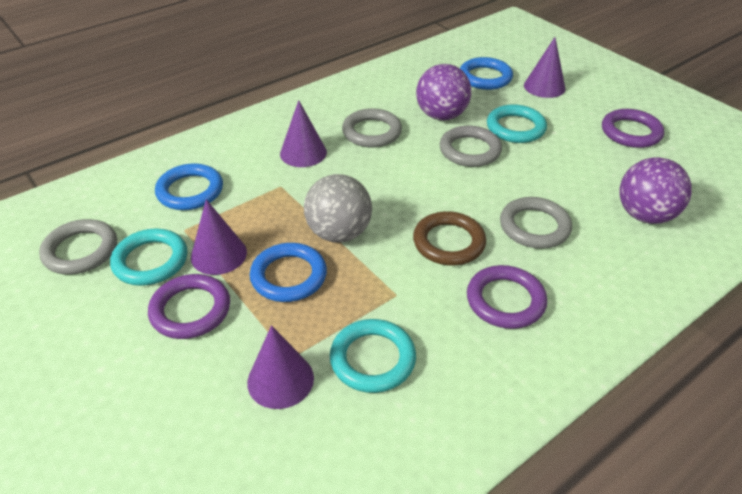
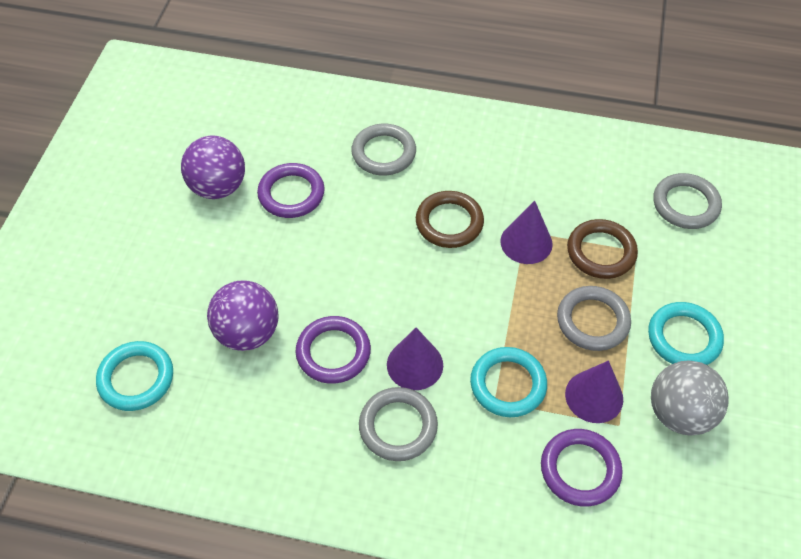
blue ring: [155,163,223,210] [250,243,327,302] [460,57,513,90] = 3 -> none = 0
brown ring: [413,211,486,266] = 1 -> [416,191,484,248] [567,219,638,279] = 2
purple cone: [191,199,247,275] [247,325,314,409] [280,100,327,167] [524,37,565,98] = 4 -> [387,328,443,390] [500,201,553,264] [565,361,623,423] = 3

